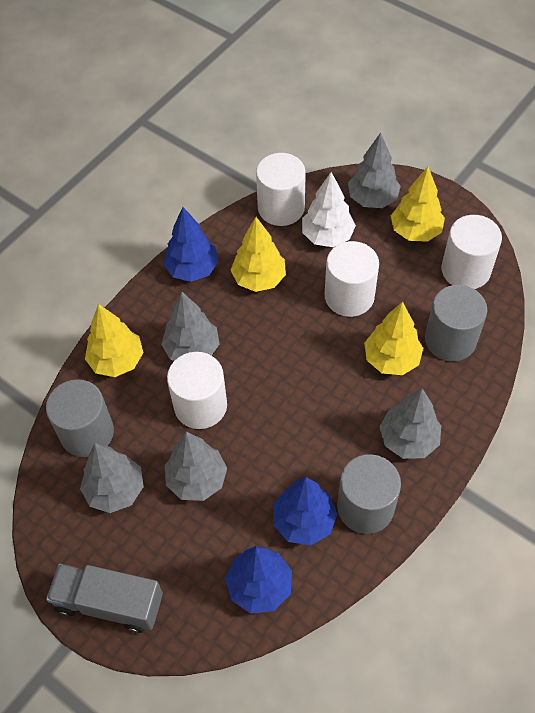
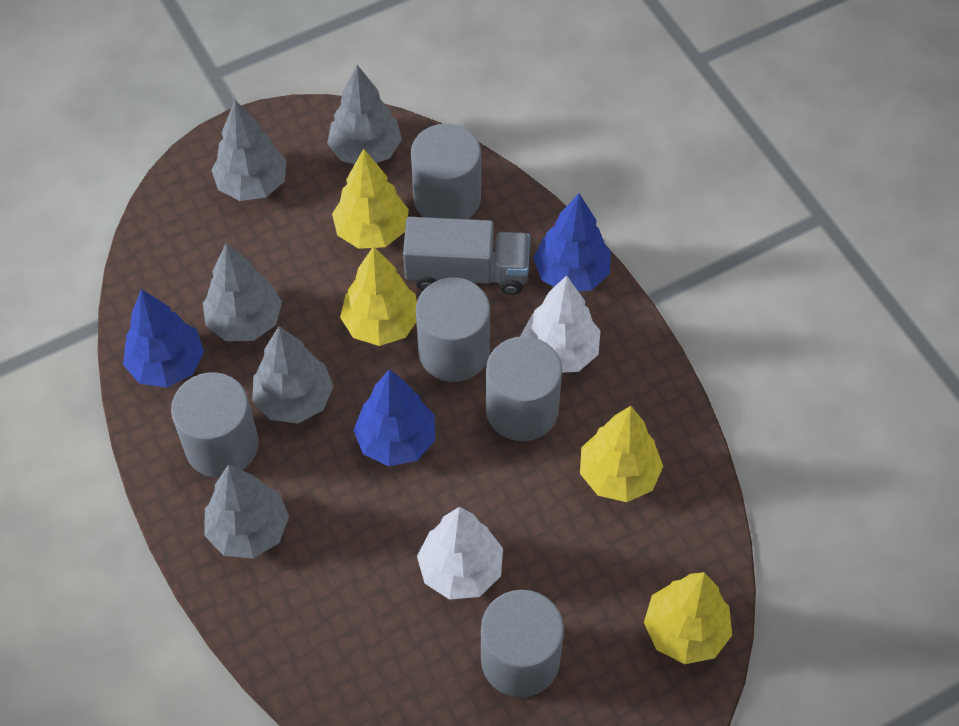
grey cylinder: [46,379,114,457] [337,454,401,534] [425,285,487,362] = 3 -> [171,372,259,478] [411,123,481,219] [416,278,490,382] [481,590,564,698] [486,336,562,441] = 5
white cylinder: [167,352,227,429] [256,153,306,226] [325,241,379,317] [441,215,502,289] = 4 -> none = 0
white tree: [302,172,356,247] = 1 -> [417,507,503,600] [521,275,600,373] = 2

